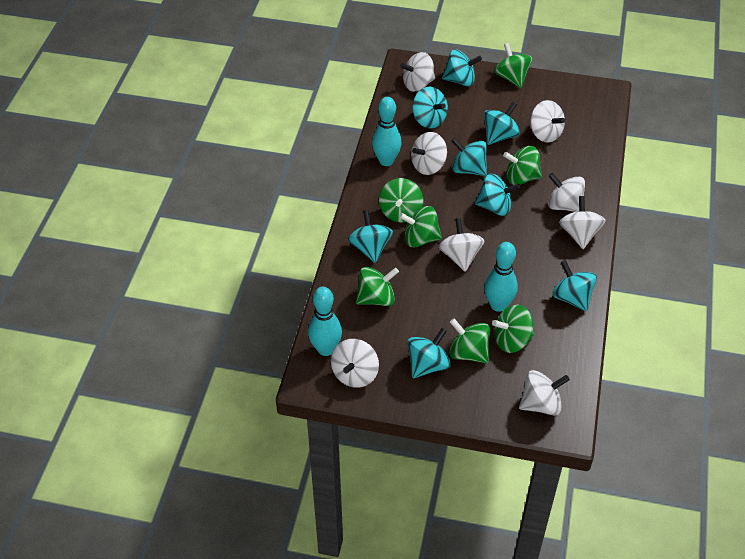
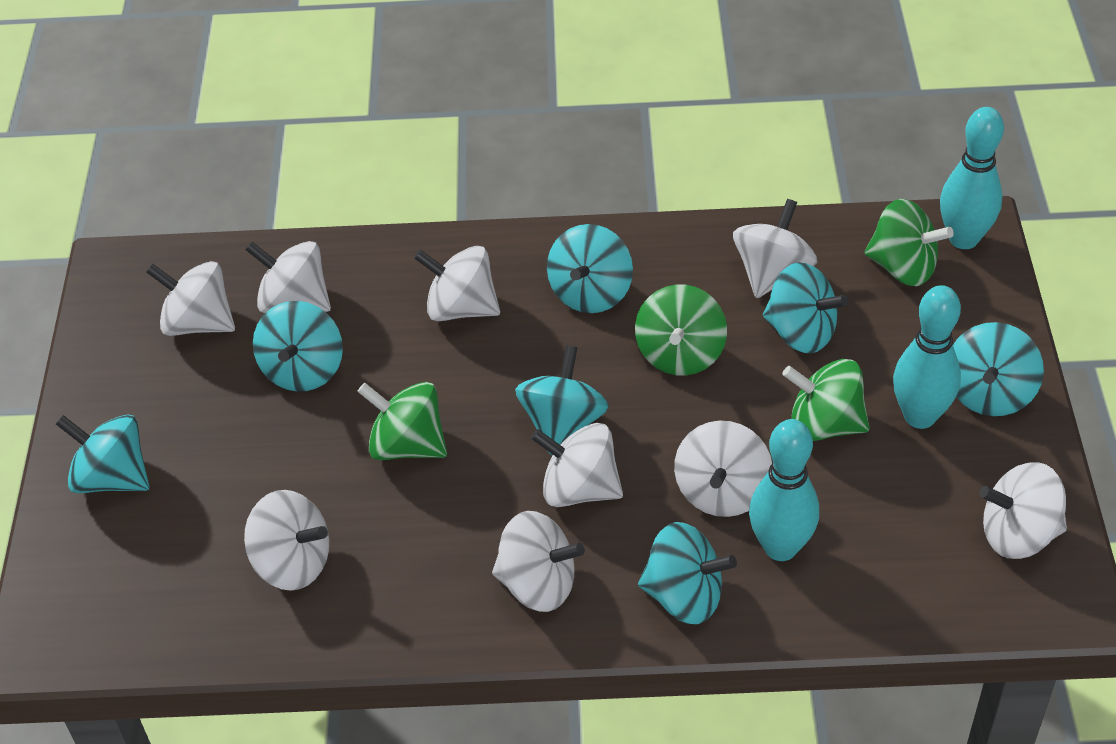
green spinning top: [356,267,399,306] [379,178,423,222] [399,206,442,247] [449,318,490,363] [492,305,534,353] [494,43,532,88] [503,146,542,185] = 7 -> [357,382,447,460] [635,285,727,375] [782,359,870,441] [864,199,954,286] = 4
turquoise spinning top: [348,210,393,263] [407,328,451,378] [412,86,448,128] [442,50,482,86] [451,138,487,176] [475,174,520,216] [484,102,520,145] [553,260,597,311] = 8 -> [56,414,149,493] [253,301,343,392] [515,345,609,455] [547,224,633,313] [638,522,737,624] [763,262,848,353] [953,322,1044,416] = 7
white spinning top: [331,339,379,388] [400,52,435,92] [411,132,447,175] [439,218,485,272] [519,370,570,415] [530,100,565,143] [548,173,585,212] [559,196,606,249] = 8 -> [146,261,235,336] [244,490,329,591] [245,241,331,313] [414,246,500,321] [492,511,585,612] [531,423,623,507] [674,421,772,517] [733,199,817,298] [979,462,1067,559] = 9

